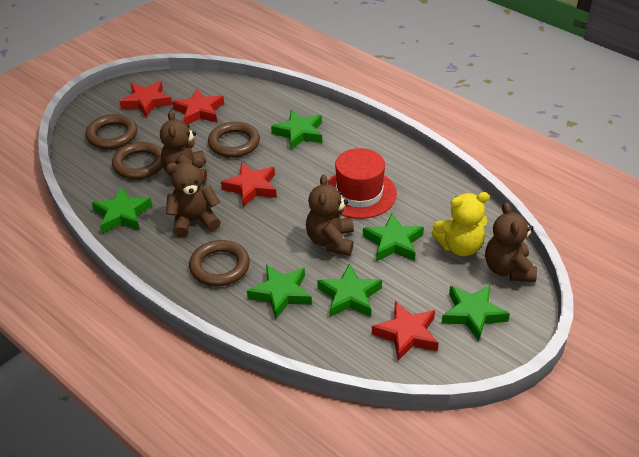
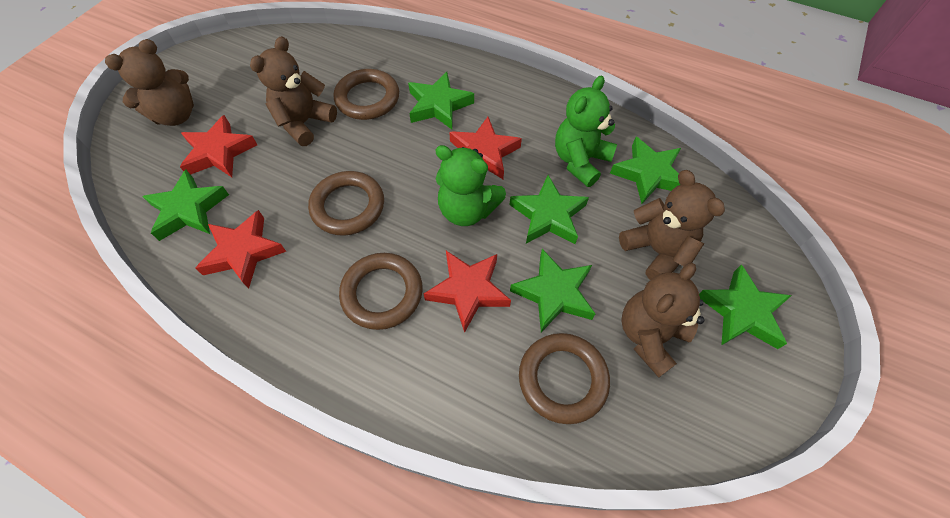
green teddy bear: none = 0 -> [436,145,506,226] [555,75,617,187] = 2
red hat: [327,148,397,219] = 1 -> none = 0
yellow teddy bear: [431,192,489,256] = 1 -> none = 0

